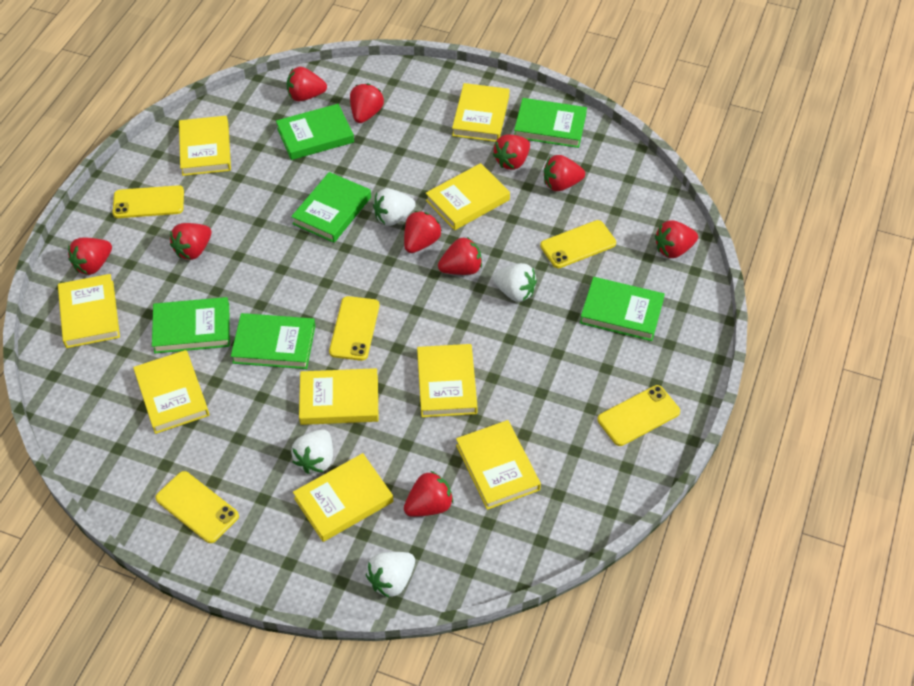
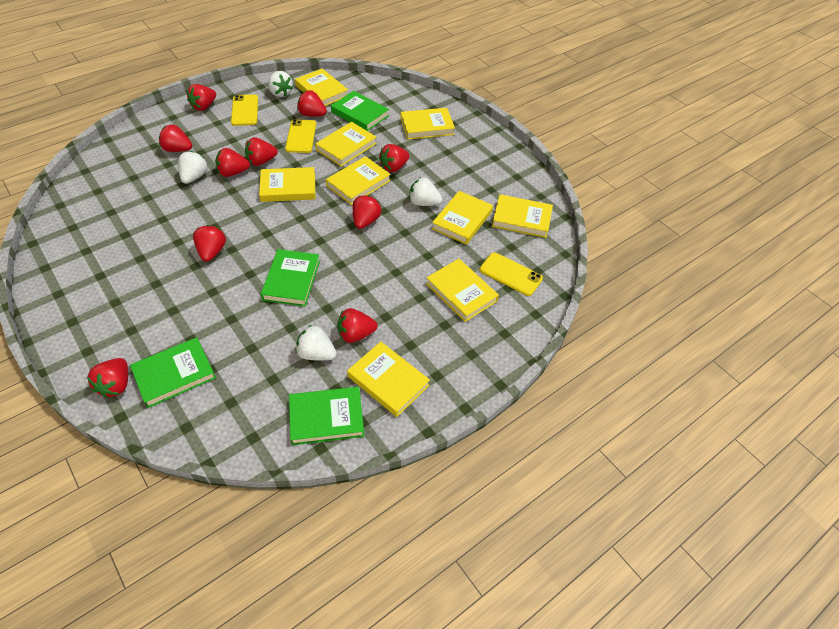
green book: [152,297,230,353] [231,313,315,369] [276,104,354,160] [291,172,371,243] [514,98,587,148] [580,277,665,341] = 6 -> [130,337,216,408] [261,249,320,306] [289,387,364,445] [331,91,389,131] = 4
yellow phone: [112,185,184,218] [155,471,239,543] [329,296,379,361] [540,220,616,268] [597,385,680,446] = 5 -> [231,94,258,126] [285,119,316,153] [479,252,543,296] = 3

